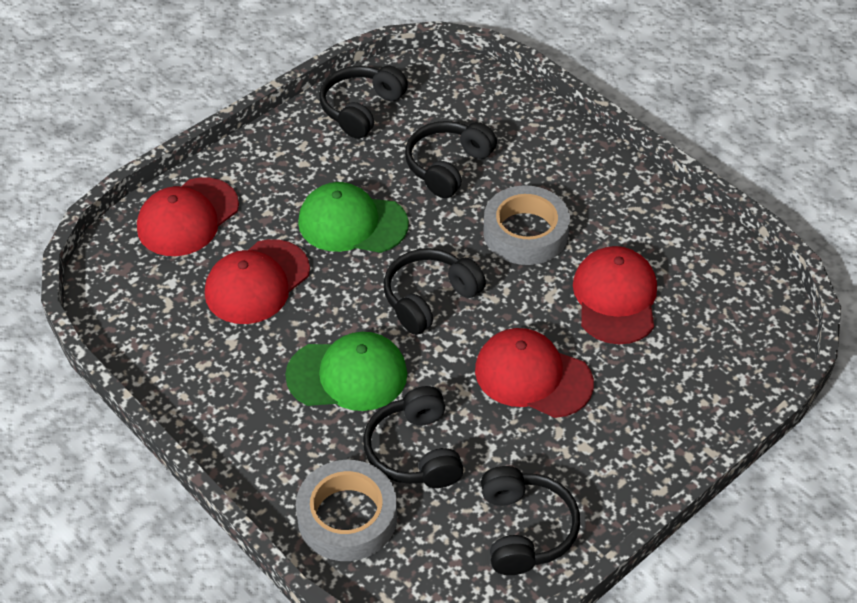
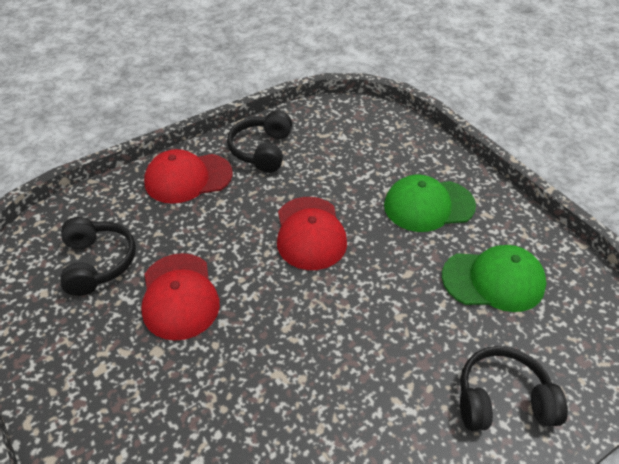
black headphones: [319,66,408,139] [363,386,464,488] [384,248,486,335] [405,121,497,198] [481,466,580,575] = 5 -> [60,217,136,296] [227,111,292,173] [460,346,568,431] = 3
grey tape: [296,460,397,561] [483,185,570,265] = 2 -> none = 0
red cap: [137,177,239,256] [205,239,310,324] [475,328,594,418] [573,246,657,344] = 4 -> [141,253,220,341] [144,149,233,204] [277,197,347,270] = 3

